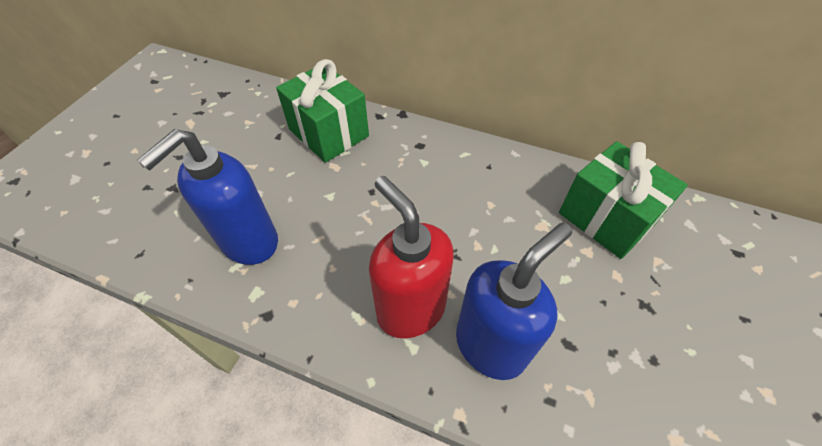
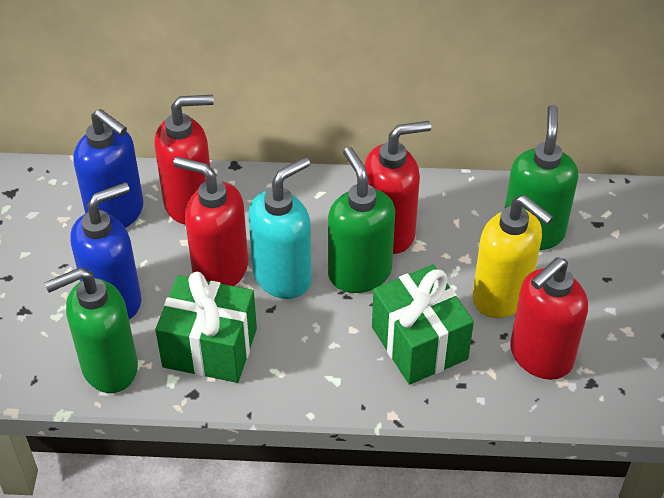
green soap dispenser: none = 0 -> [45,267,138,393] [328,147,395,293] [504,105,578,250] = 3
red soap dispenser: [369,176,454,338] = 1 -> [154,95,214,225] [173,157,248,286] [364,121,431,254] [510,257,588,380] = 4
turquoise soap dispenser: none = 0 -> [248,157,312,299] = 1
yellow soap dispenser: none = 0 -> [473,195,553,318] = 1

